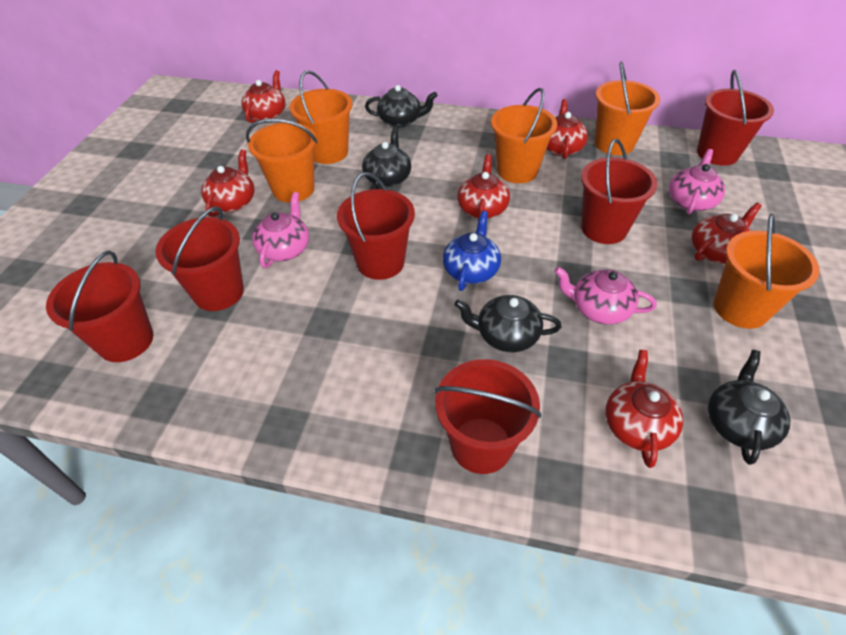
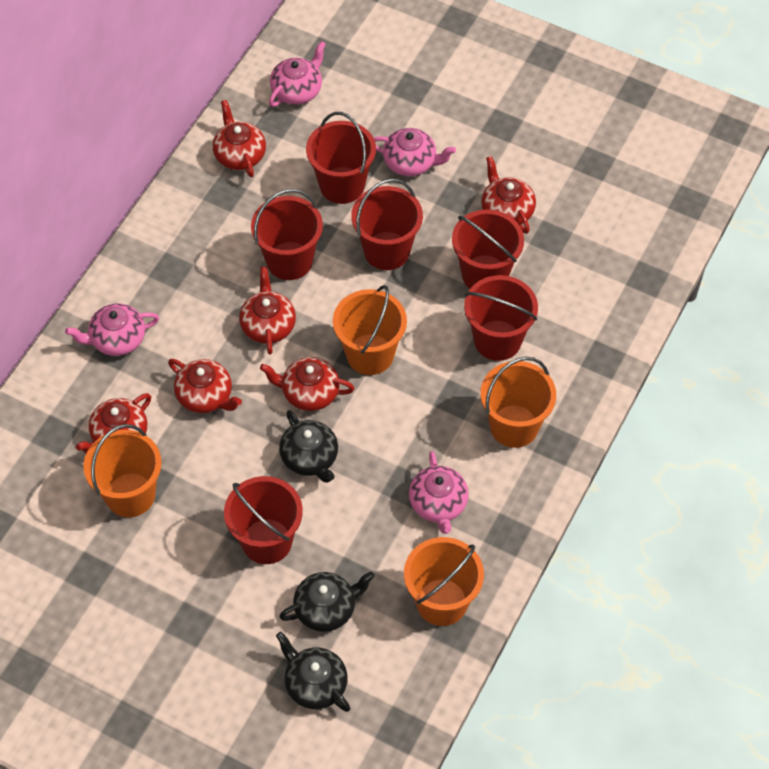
black teapot: [362,127,411,189] [365,85,437,128] [454,295,562,352] [708,350,790,465] = 4 -> [276,632,350,712] [279,410,338,483] [279,572,375,632] = 3
blue teapot: [443,211,501,291] = 1 -> none = 0
orange bucket: [246,118,318,203] [289,70,353,164] [491,88,557,183] [595,61,660,155] [714,214,820,329] = 5 -> [83,424,162,517] [333,285,407,375] [404,537,484,626] [480,357,556,448] = 4
pink teapot: [252,192,309,268] [554,267,657,325] [669,149,725,214] = 3 -> [65,303,159,356] [269,41,326,107] [374,128,456,176] [409,451,469,534] = 4

